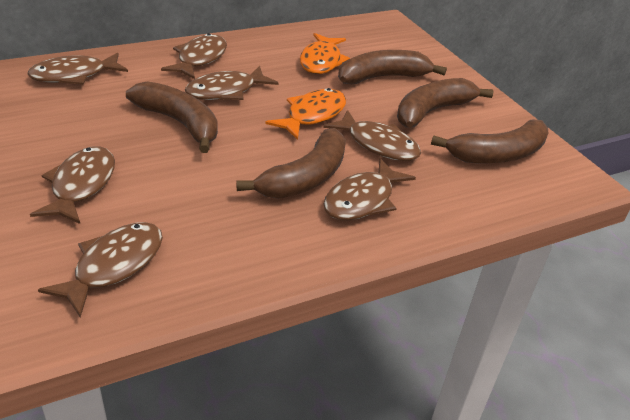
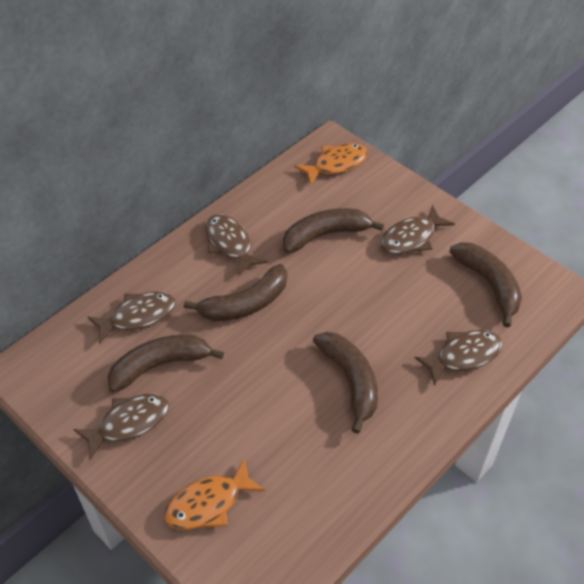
brown fish: [27,52,128,85] [30,146,115,224] [38,222,163,318] [161,33,227,79] [185,66,278,100] [323,110,421,161] [323,158,416,221] = 7 -> [73,394,169,460] [88,291,176,344] [205,214,267,276] [381,205,455,254] [415,330,502,387] = 5

